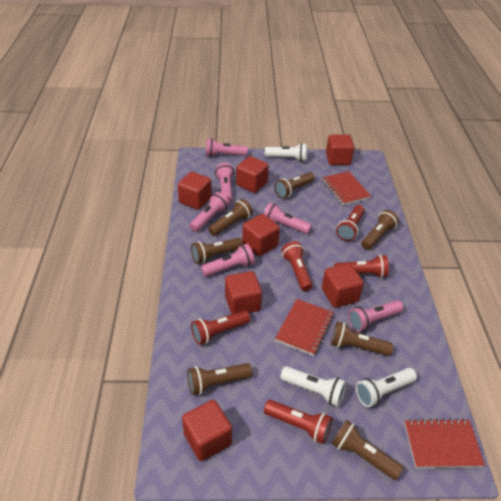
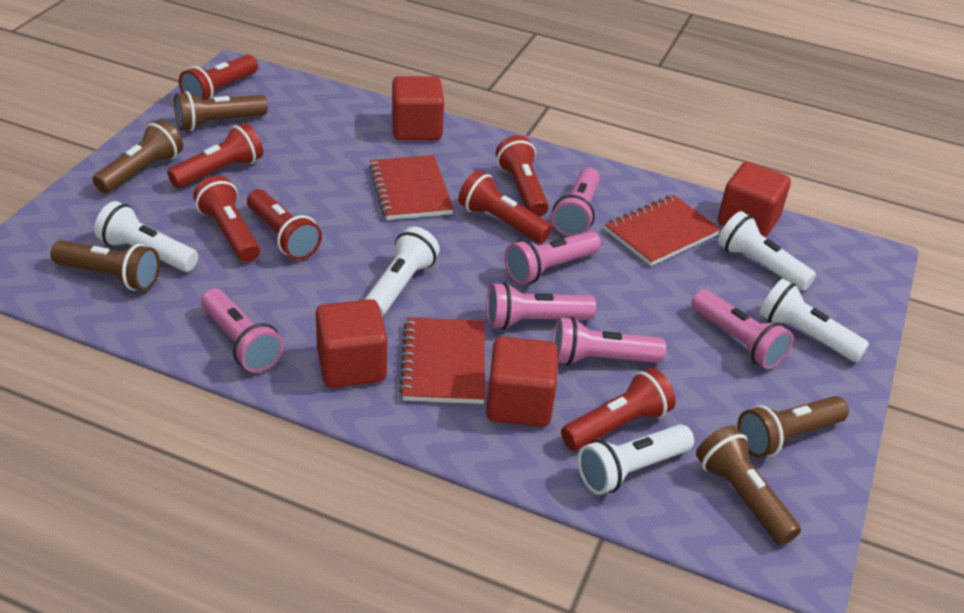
brown flashlight: [187,363,252,395] [191,238,243,264] [208,199,253,236] [274,172,315,198] [331,322,393,356] [332,420,403,480] [361,210,399,250] = 7 -> [50,240,160,291] [93,119,183,193] [174,91,268,131] [696,426,801,545] [737,396,849,458] = 5
red cube: [178,172,212,210] [182,400,232,461] [225,271,262,314] [236,156,269,193] [242,214,280,256] [322,263,364,308] [326,134,354,165] = 7 -> [316,299,388,388] [392,76,444,140] [486,337,558,427] [718,162,791,238] = 4
red flashlight: [191,310,250,345] [264,400,332,444] [281,241,313,291] [334,255,389,278] [336,205,365,241] = 5 -> [167,123,263,188] [179,55,258,99] [193,176,260,262] [247,189,322,260] [458,171,552,243] [496,135,549,217] [561,368,676,450] = 7
white flashlight: [265,143,307,162] [280,366,346,407] [356,368,417,407] = 3 -> [94,201,198,272] [364,226,440,316] [577,424,694,495] [718,211,816,291] [759,279,869,362] = 5

